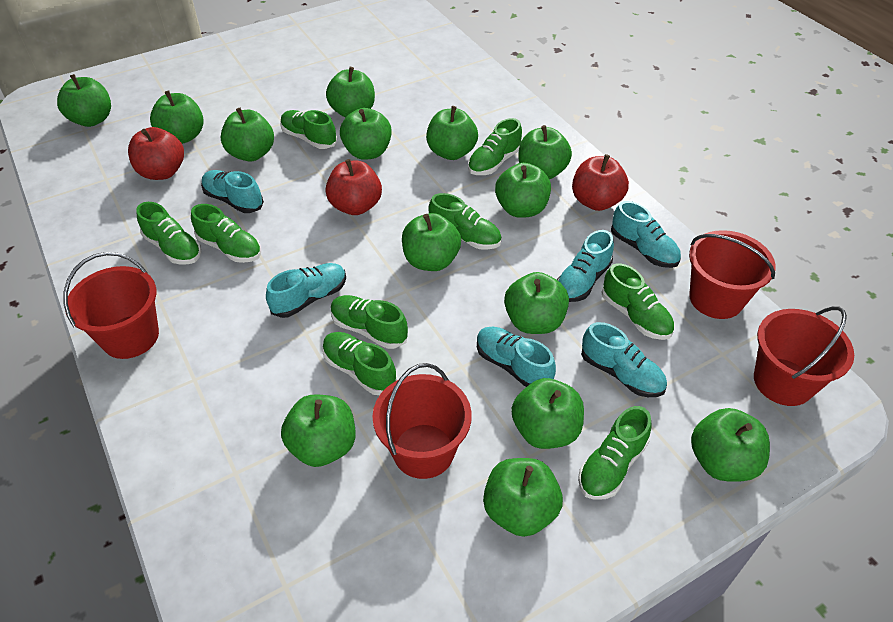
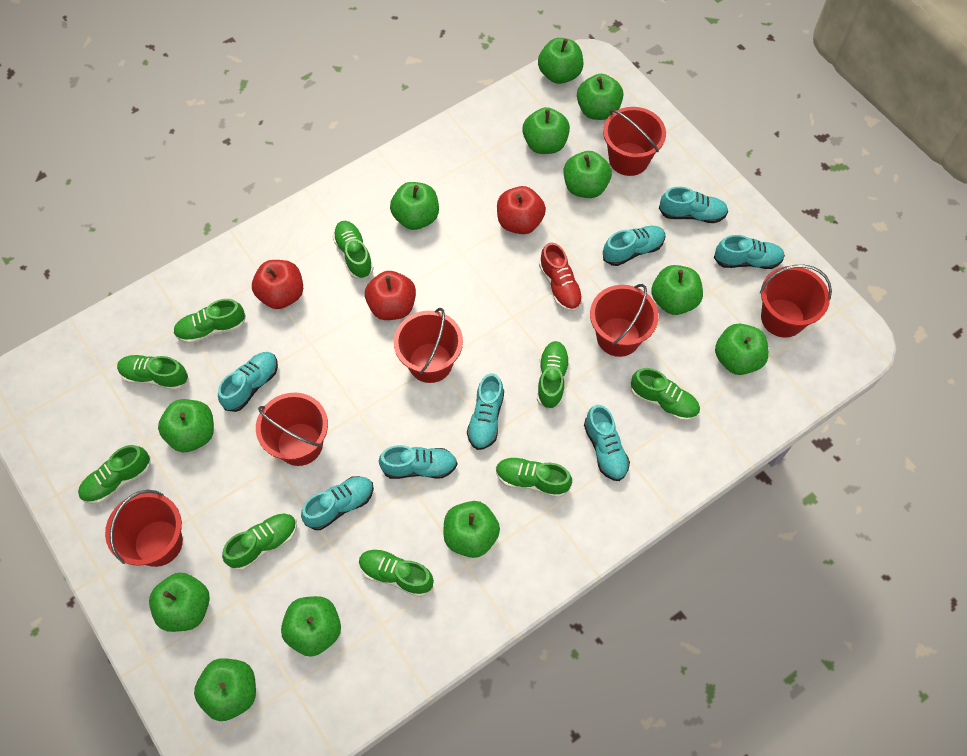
green apple: [57,74,111,127] [150,90,204,144] [221,108,274,161] [281,394,355,467] [326,67,375,118] [340,108,392,160] [402,213,461,271] [426,106,478,160] [483,458,563,537] [495,163,551,218] [504,272,569,334] [511,378,584,449] [518,125,572,179] [691,408,770,481] = 14 -> [149,572,210,632] [158,399,214,452] [194,658,256,721] [281,596,341,657] [390,182,439,230] [444,501,500,558] [522,107,570,154] [538,38,583,84] [564,151,612,198] [577,74,623,120] [651,265,703,315] [715,324,769,375] = 12
red bucket: [64,252,159,359] [372,363,472,479] [689,230,776,319] [754,306,854,406] = 4 -> [105,490,183,567] [256,393,328,466] [394,308,463,383] [590,284,659,357] [603,107,666,176] [760,265,832,338] = 6
red shoe: none = 0 -> [539,242,583,312] = 1
turquoise shoe: [201,170,264,213] [266,263,346,318] [477,327,556,387] [557,230,614,302] [581,322,667,397] [611,201,681,268] = 6 -> [218,352,278,412] [301,476,374,530] [379,445,457,479] [467,373,504,450] [584,405,630,481] [603,226,665,266] [659,187,728,223] [714,235,785,269] = 8

